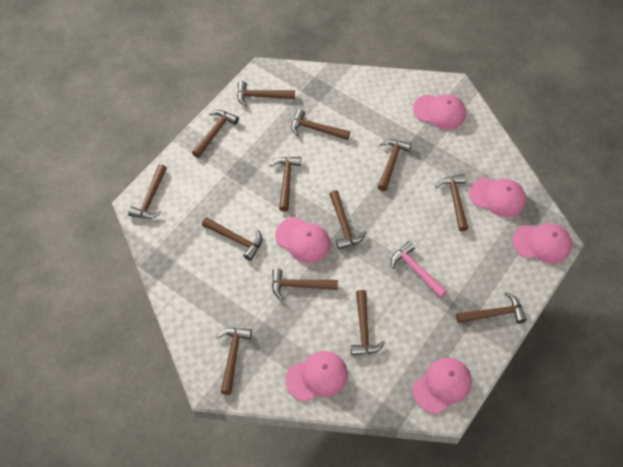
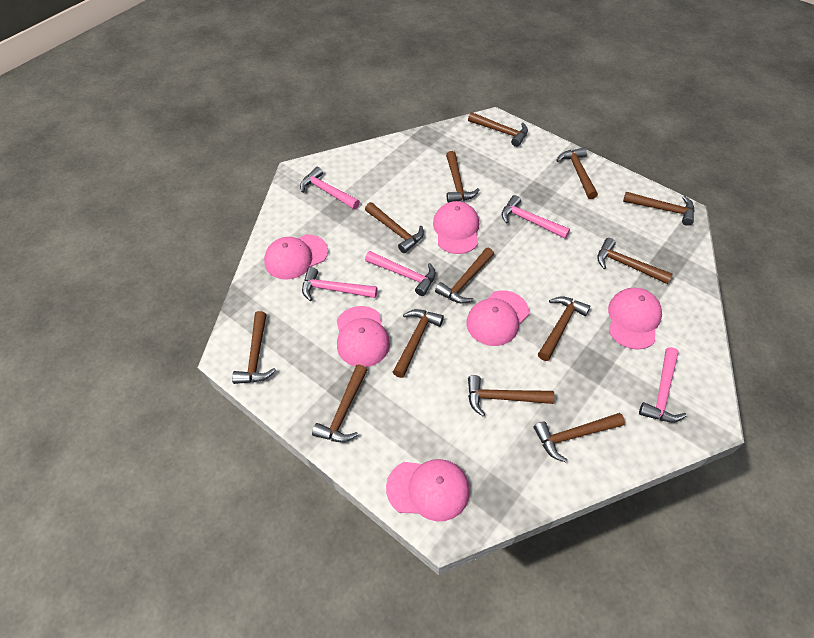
pink hammer: [391,241,447,298] = 1 -> [300,167,360,209] [302,267,377,301] [365,251,436,296] [502,195,570,239] [639,347,687,422] = 5

